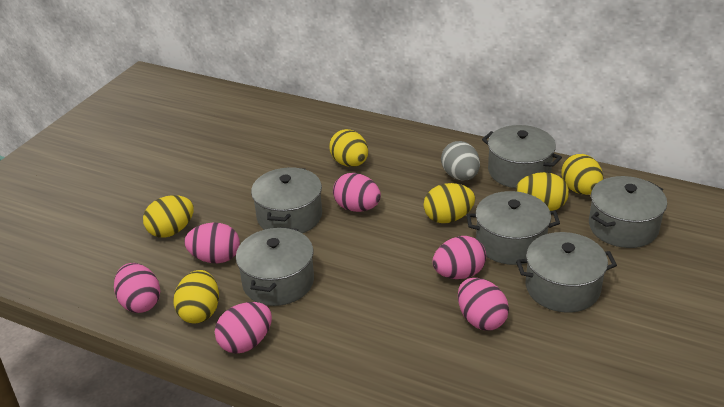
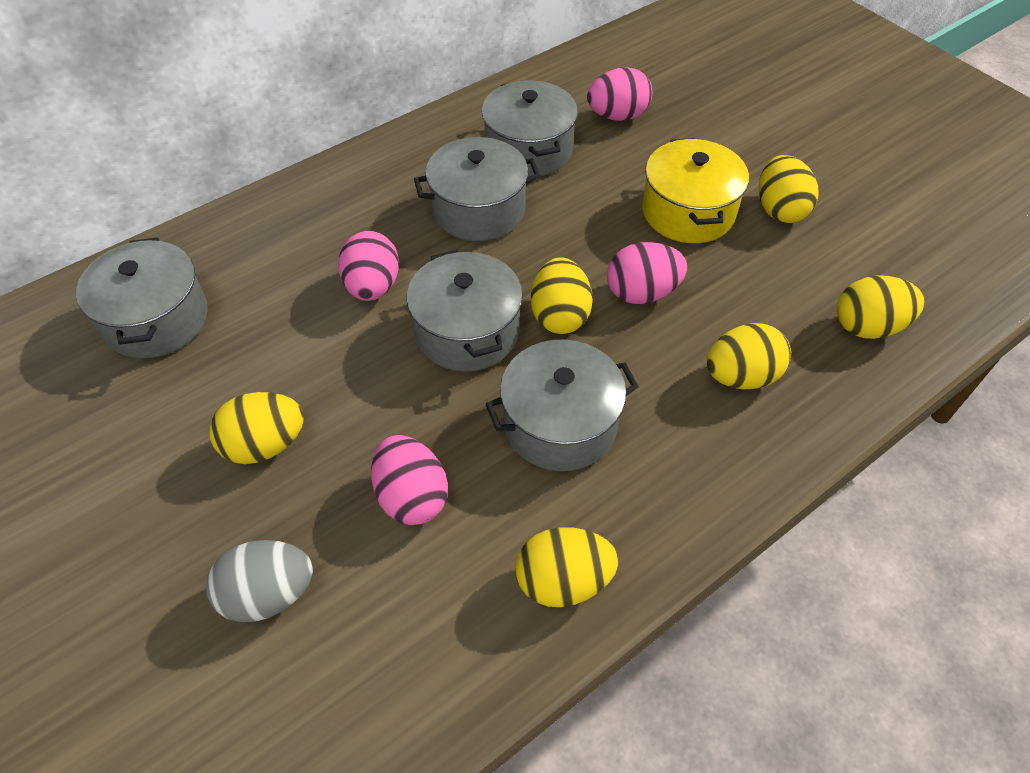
grey pot: [236,227,314,306] [251,167,322,233] [467,191,560,265] [482,125,562,188] [516,232,617,313] [589,176,667,248] = 6 -> [76,237,208,358] [407,249,523,372] [414,137,540,241] [482,80,578,177] [486,340,639,471] = 5
pink egg: [114,263,160,313] [184,223,240,263] [215,302,272,354] [333,173,381,212] [433,236,486,279] [458,278,509,331] = 6 -> [338,231,399,301] [371,435,448,525] [587,67,652,121] [607,242,687,304] = 4
yellow pot: none = 0 -> [642,138,749,243] = 1

